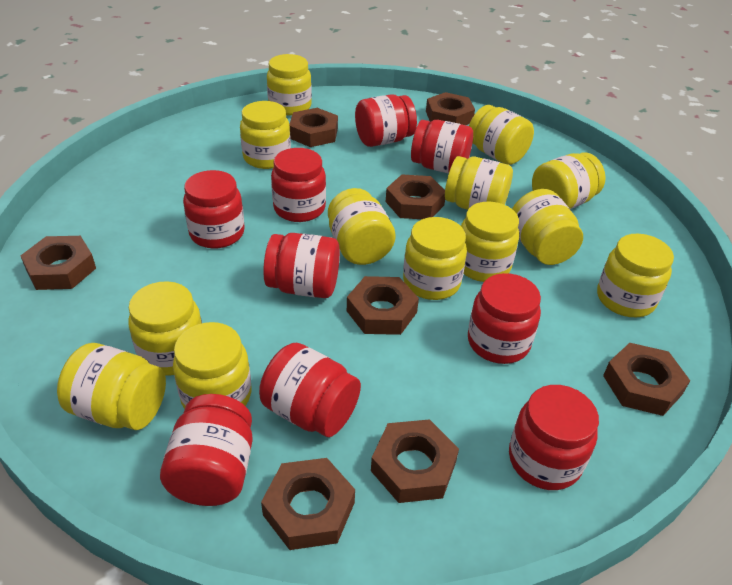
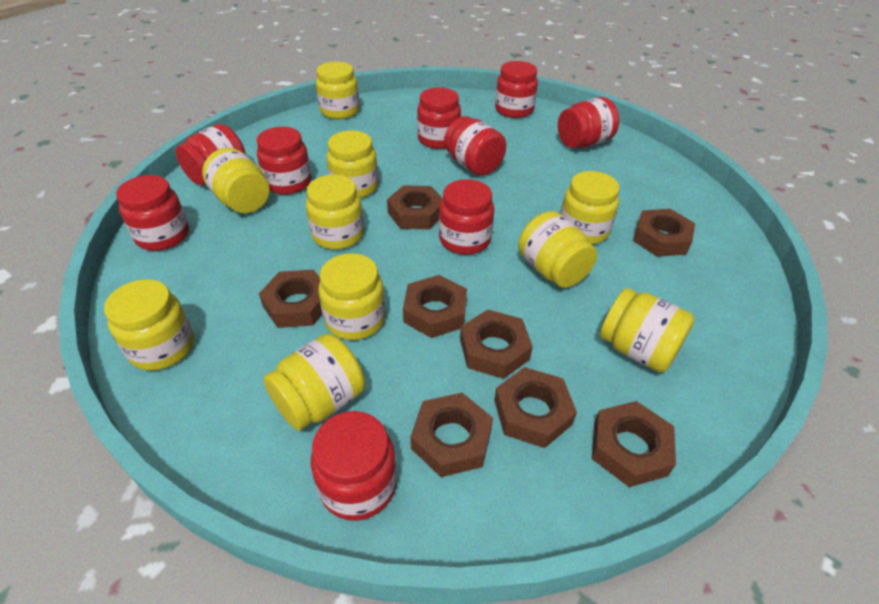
yellow jar: [57,343,166,430] [128,281,202,376] [173,322,251,409] [240,101,291,169] [267,54,312,115] [328,188,396,265] [403,217,467,300] [445,156,513,210] [461,201,519,282] [469,105,534,165] [512,189,583,265] [532,153,606,209] [597,234,674,317] = 13 -> [104,279,194,370] [202,148,269,213] [263,334,365,431] [306,175,364,250] [316,62,359,119] [319,253,385,340] [326,130,378,198] [518,211,597,288] [560,171,620,245] [600,288,695,373] = 10

